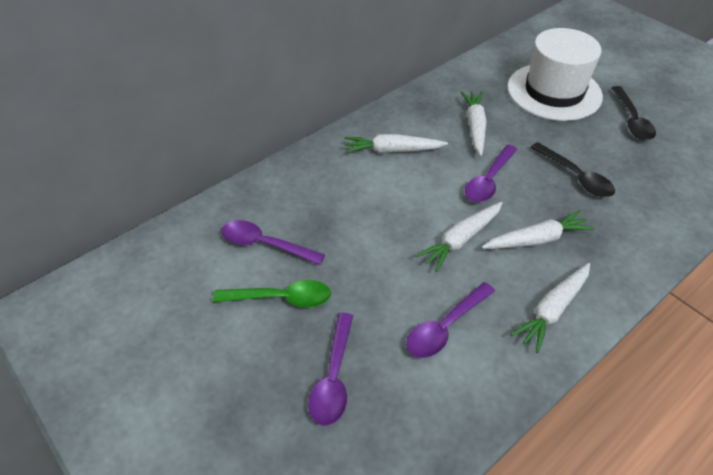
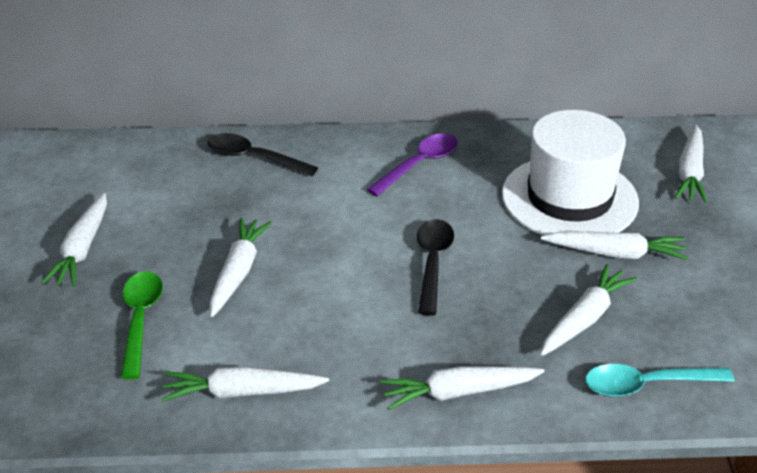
purple spoon: [221,220,325,265] [308,313,353,426] [406,282,495,358] [465,145,517,202] = 4 -> [367,133,458,196] = 1
turquoise spoon: none = 0 -> [585,364,734,397] = 1
white carrot: [345,134,448,153] [415,202,503,272] [461,91,487,156] [482,210,595,249] [510,263,590,353] = 5 -> [41,193,107,287] [162,366,329,402] [209,218,272,317] [380,366,545,410] [540,264,637,356] [541,231,688,260] [675,125,708,203] = 7

